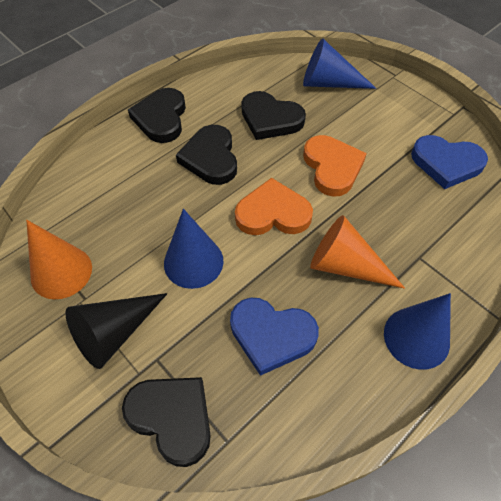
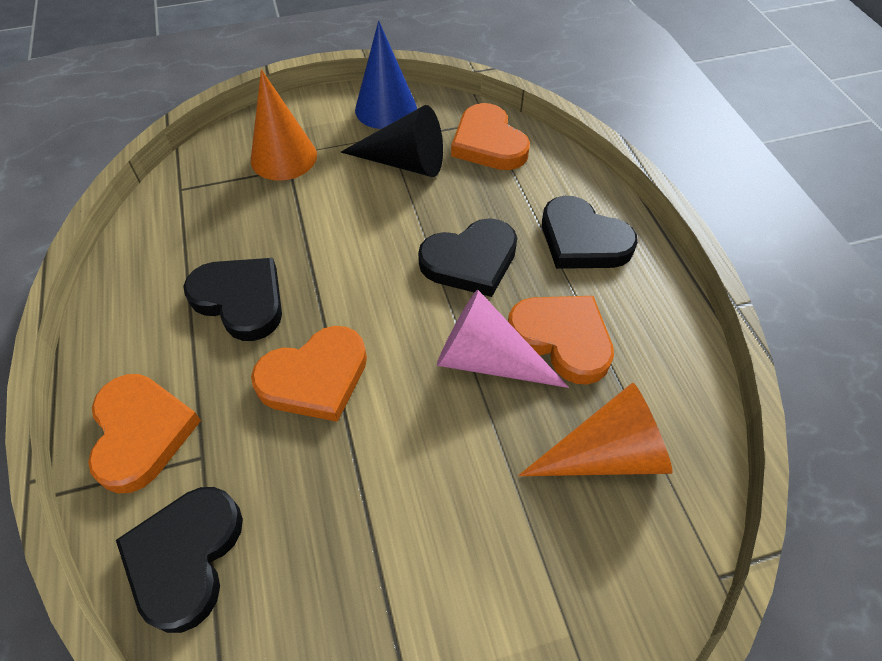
blue cone: [164,209,224,289] [303,38,377,89] [384,293,451,370] = 3 -> [355,21,417,129] = 1
blue heart: [230,298,319,376] [411,135,488,189] = 2 -> none = 0
orange heart: [235,178,313,235] [303,135,367,197] = 2 -> [88,374,201,493] [251,326,367,422] [451,103,530,170] [508,296,614,385] = 4
pink cone: none = 0 -> [437,289,569,388] = 1

